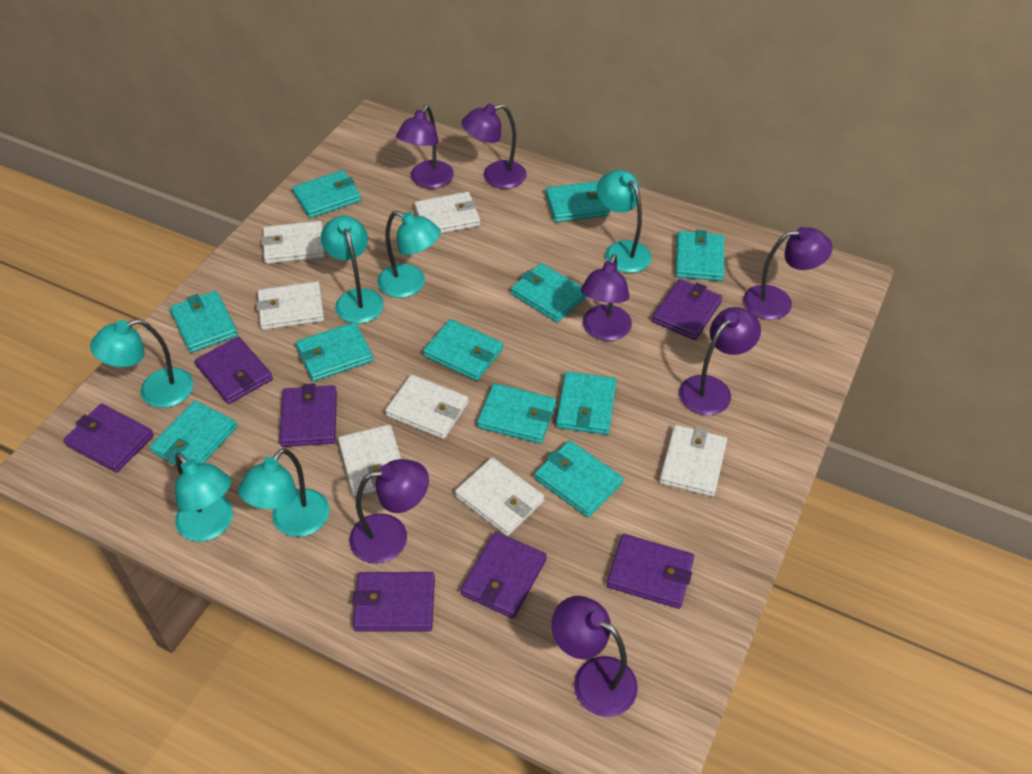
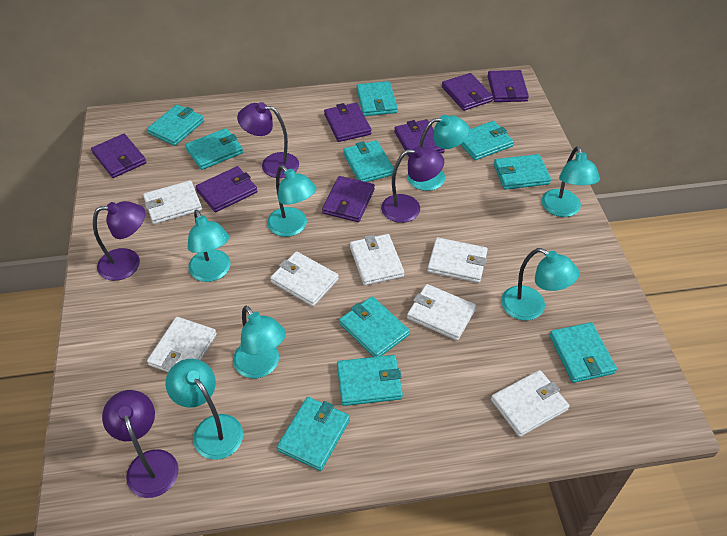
purple lamp: [349,459,429,564] [396,105,454,189] [461,104,527,189] [551,596,638,717] [581,254,632,341] [679,307,761,415] [743,227,833,320] = 7 -> [93,201,145,281] [102,390,179,498] [237,102,299,178] [381,146,444,223] = 4
turquoise lamp: [90,319,194,408] [175,453,233,542] [238,448,330,537] [321,216,384,324] [377,211,441,298] [597,170,651,273] = 6 -> [165,359,243,460] [188,210,230,282] [233,306,286,378] [267,165,317,237] [407,115,470,191] [501,248,579,320] [541,146,600,217] = 7
turquoise wallet: [150,401,237,466] [170,291,238,353] [292,170,361,218] [296,322,373,382] [423,319,503,381] [477,383,556,444] [511,263,587,322] [534,440,623,517] [546,181,610,222] [556,371,617,435] [675,230,724,281] = 11 -> [147,104,204,146] [185,128,243,170] [277,397,350,471] [337,355,403,406] [339,296,410,357] [343,140,394,182] [357,81,398,116] [460,121,514,160] [494,154,551,190] [549,322,617,383] = 10

